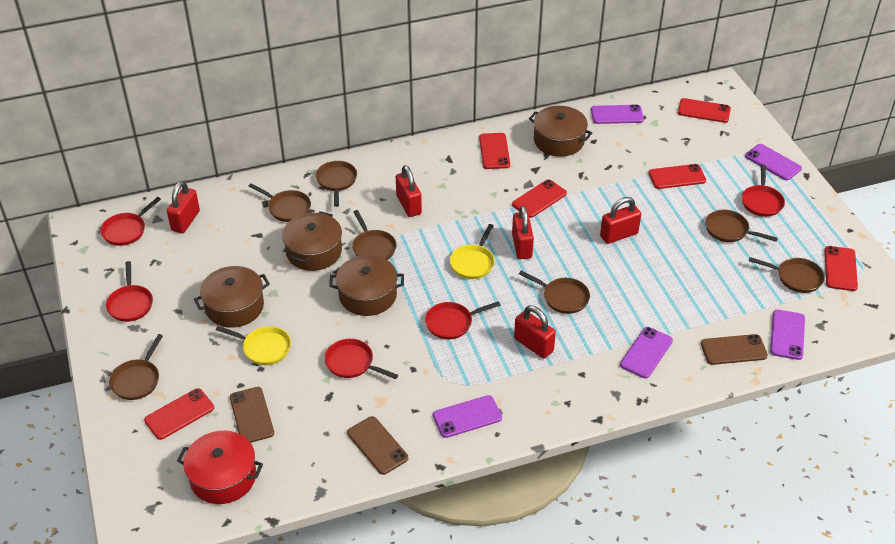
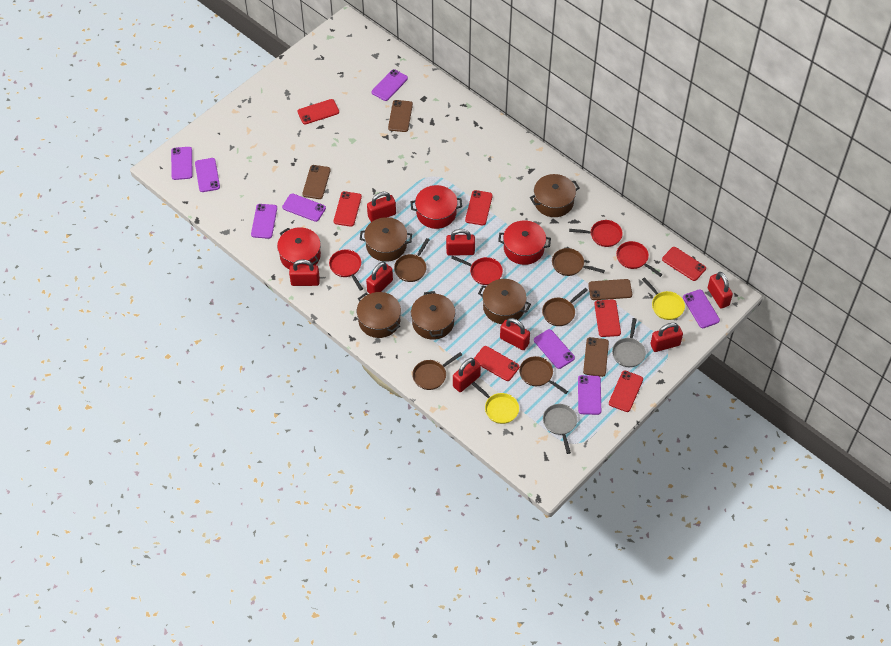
brown pan: [109,334,163,400] [248,183,311,222] [316,161,357,207] [352,210,397,260] [519,271,590,314] [705,210,778,242] [749,257,825,293] = 7 -> [394,238,430,282] [412,352,462,390] [519,356,568,394] [542,288,588,326] [552,248,605,276] = 5
brown phone: [230,387,274,443] [347,416,408,475] [701,334,768,365] = 3 -> [302,165,331,199] [388,100,413,132] [583,337,609,377] [588,279,632,300] = 4
brown pot: [194,266,270,328] [282,211,342,271] [329,255,404,316] [529,106,592,157] = 4 -> [357,292,401,338] [360,217,412,262] [411,291,455,340] [478,279,531,324] [530,174,579,217] = 5
grey pan: none = 0 -> [543,404,577,454] [612,318,646,367] = 2
purple phone: [433,395,502,438] [591,105,644,124] [620,327,673,378] [745,144,802,180] [770,310,805,360] = 5 -> [171,147,193,180] [195,158,220,192] [251,204,277,239] [282,193,326,222] [372,69,408,101] [534,329,575,369] [578,375,601,415] [683,289,720,328] = 8
red padlock: [167,181,200,233] [396,165,422,217] [512,206,534,259] [514,305,556,358] [600,197,641,244] = 5 -> [289,259,320,286] [366,262,393,294] [367,192,396,222] [446,229,475,256] [453,358,481,392] [500,318,530,350] [651,323,683,352] [708,272,733,308] = 8
red pan: [100,197,161,246] [106,261,153,322] [325,339,398,379] [425,301,501,339] [742,164,785,217] = 5 -> [329,249,363,291] [451,255,503,285] [569,220,623,247] [616,241,663,277] = 4
red phone: [144,388,214,440] [479,133,510,169] [512,180,567,218] [649,164,706,189] [678,98,731,123] [825,246,858,291] = 6 -> [298,99,339,124] [334,191,362,227] [465,190,493,225] [474,346,520,381] [594,299,621,337] [609,371,643,412] [662,247,706,281] = 7
red pot: [177,431,263,504] = 1 -> [277,227,321,269] [411,185,462,229] [498,221,551,265] = 3

